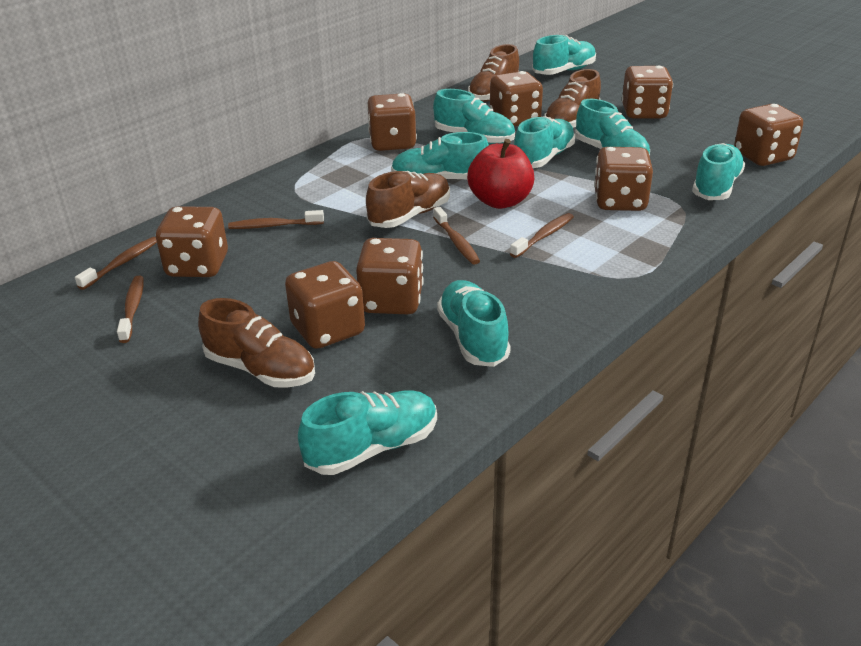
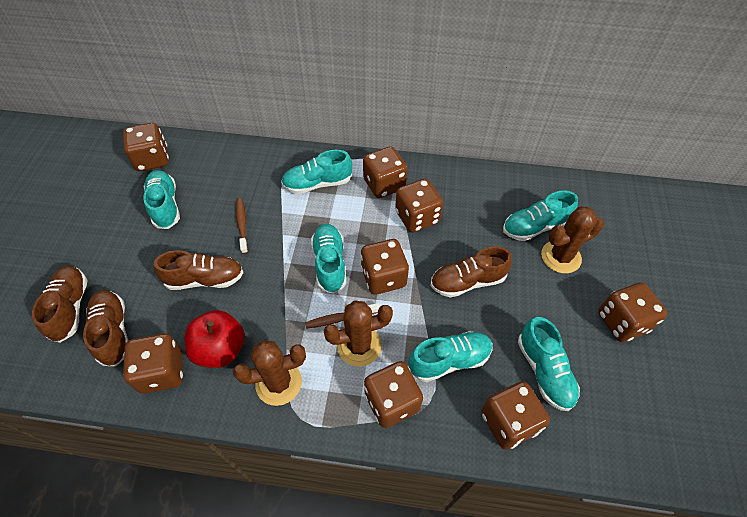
brown cactus: none = 0 -> [233,340,306,406] [324,300,393,367] [541,207,604,274] = 3
brown toothbrush: [75,237,157,290] [117,276,144,343] [228,210,324,229] [433,207,480,265] [510,213,574,258] = 5 -> [236,199,248,254] [305,303,380,329] = 2
turquoise shoe: [298,390,437,475] [391,132,489,179] [433,89,515,144] [437,280,511,367] [514,116,575,168] [532,35,596,75] [575,99,650,156] [692,143,745,200] = 8 -> [143,170,180,229] [281,150,352,194] [311,224,346,294] [409,331,493,382] [503,190,578,241] [518,317,580,411] = 6

